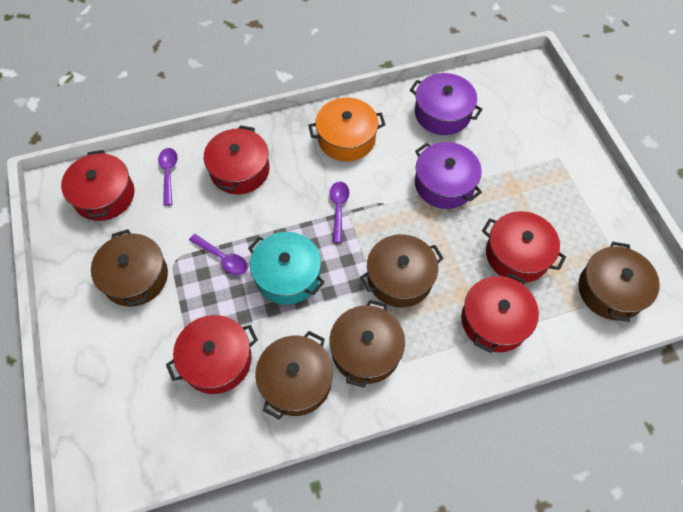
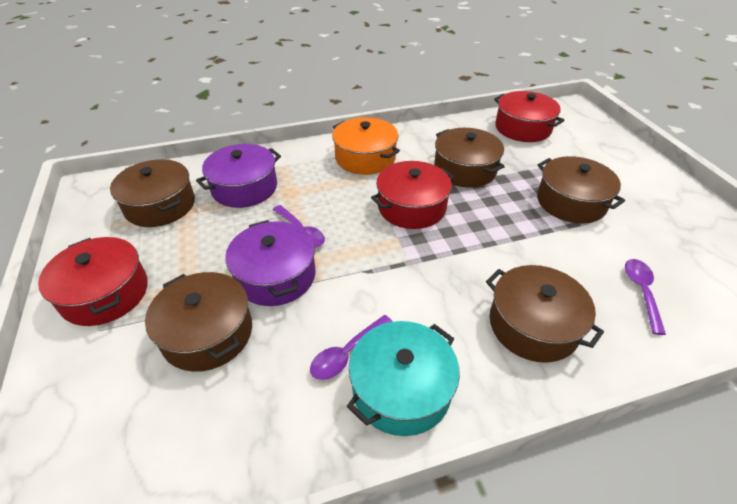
red pot: [61,150,134,221] [166,315,258,394] [204,125,270,194] [461,273,539,353] [482,211,566,283] = 5 -> [38,237,148,326] [371,161,454,229] [494,91,565,142] = 3

